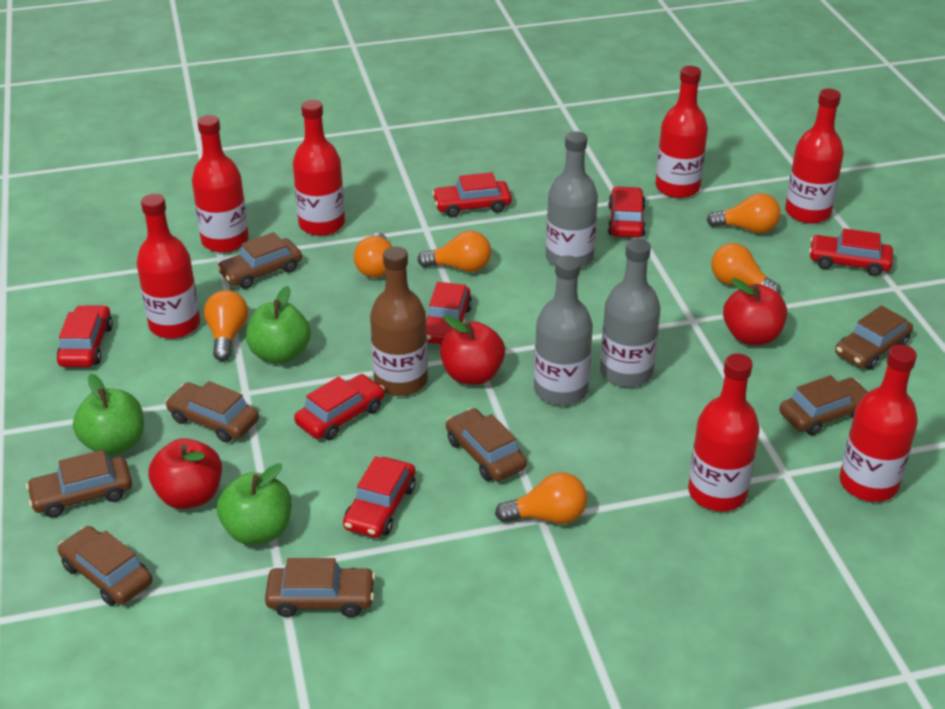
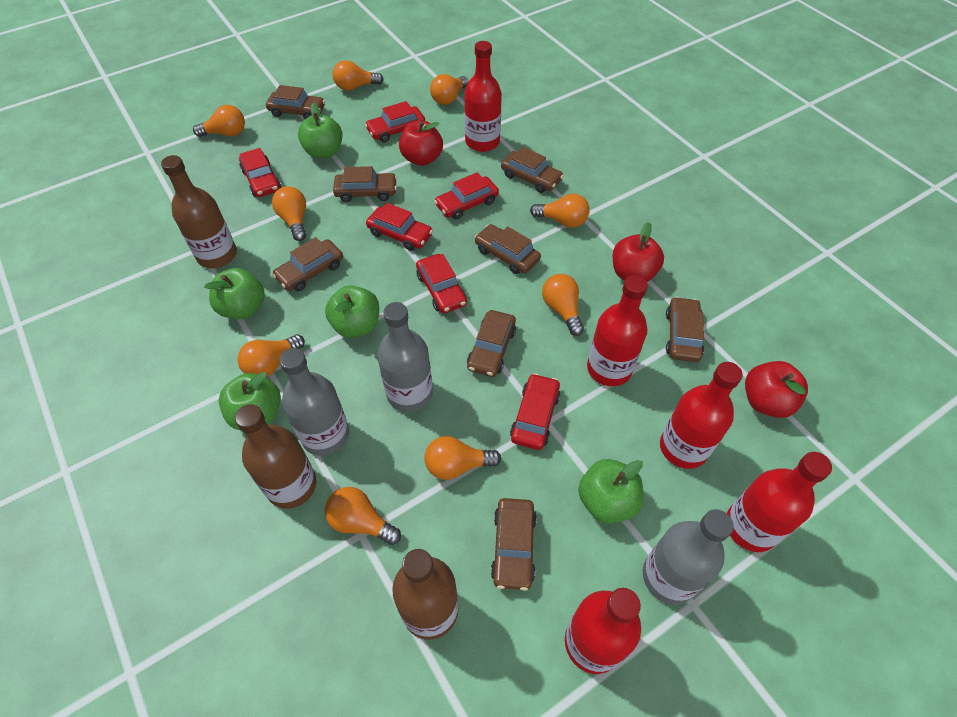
brown bottle: [370,247,428,396] = 1 -> [161,155,237,268] [235,404,317,509] [392,549,458,640] = 3
green apple: [73,374,144,456] [217,463,292,545] [246,286,311,364] = 3 -> [204,268,265,319] [219,372,281,430] [298,102,343,159] [325,285,379,338] [578,459,643,524] = 5
orange light bulb: [204,290,248,361] [354,232,393,278] [417,231,491,272] [495,472,587,524] [707,193,781,233] [711,243,781,294] = 6 -> [193,105,245,137] [237,334,305,377] [272,186,306,241] [325,487,401,545] [333,60,384,91] [424,436,501,480] [430,74,469,105] [530,194,590,228] [542,274,584,336] = 9
red bottle: [136,194,200,339] [192,115,249,253] [293,100,345,236] [656,66,708,198] [688,353,760,511] [785,89,844,224] [839,344,918,502] = 7 -> [464,41,502,152] [565,588,641,674] [587,275,648,386] [660,362,743,469] [727,452,832,552] = 5
red car: [56,305,113,367] [294,374,385,440] [343,456,416,538] [426,282,472,344] [432,172,512,217] [608,186,646,238] [809,228,893,276] = 7 -> [239,148,281,197] [365,101,425,142] [366,203,433,251] [416,254,467,313] [434,172,499,220] [510,373,560,450] = 6

